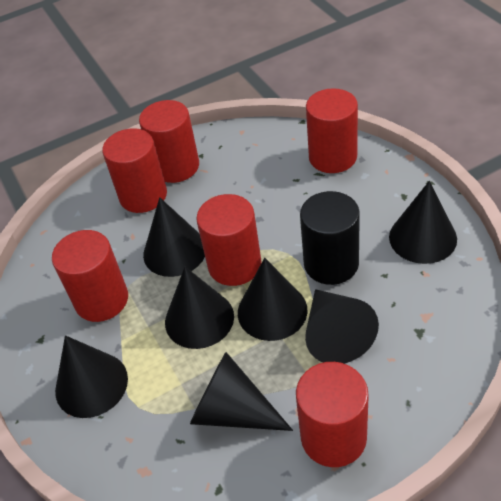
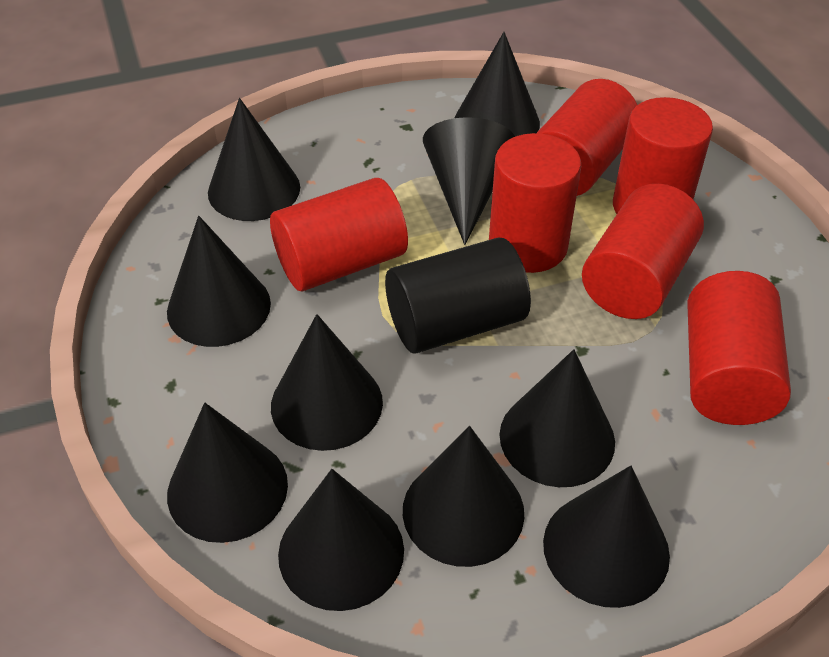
black cone: [55,335,128,418] [143,197,205,277] [165,267,234,349] [190,352,293,431] [238,258,308,341] [305,289,379,364] [389,181,457,264] = 7 -> [167,216,271,347] [167,403,288,543] [208,98,300,221] [271,314,383,451] [278,469,404,611] [403,426,524,567] [423,117,515,245] [455,32,540,136] [499,349,615,487] [543,466,670,608] = 10

